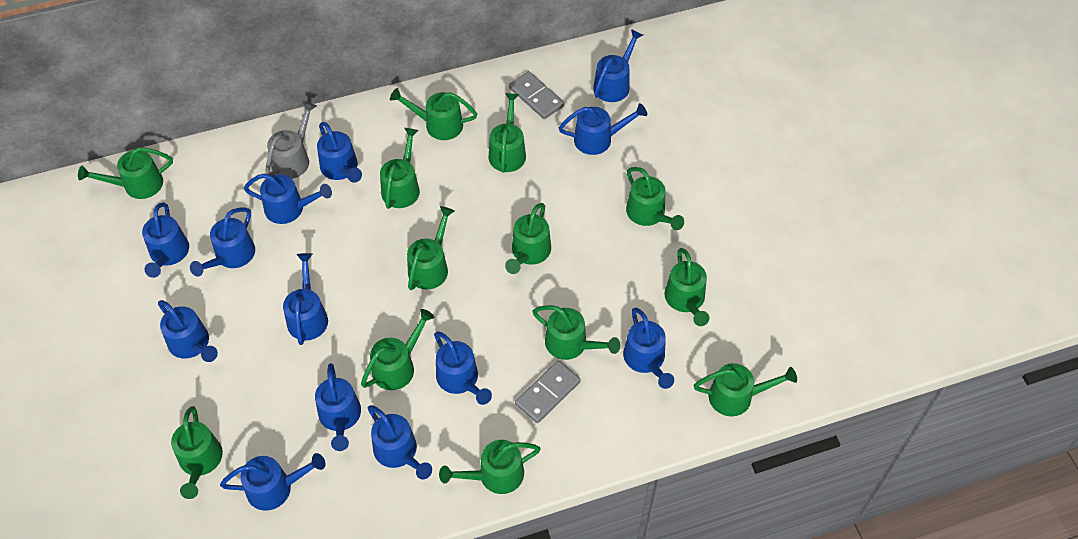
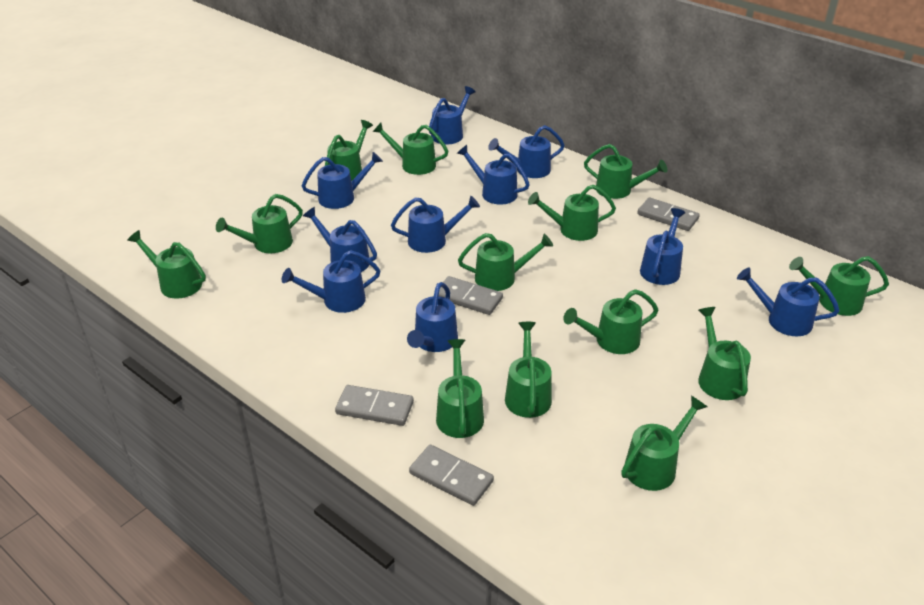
blue watering can: [142,203,189,278] [158,300,218,362] [190,207,255,277] [220,453,326,511] [244,174,332,224] [283,253,328,345] [315,363,361,451] [317,122,362,183] [368,405,432,479] [434,331,492,405] [559,103,647,155] [593,29,643,102] [623,308,674,389] = 13 -> [282,250,380,313] [302,152,383,209] [303,207,377,272] [391,196,480,253] [407,282,458,352] [429,86,476,144] [457,145,530,204] [488,125,565,178] [640,208,686,285] [737,268,839,336] = 10
grey domino: [509,71,564,119] [515,360,581,423] = 2 -> [335,385,414,426] [409,445,494,506] [439,276,503,315] [638,197,700,231] = 4
grey watering can: [265,101,316,179] = 1 -> none = 0

